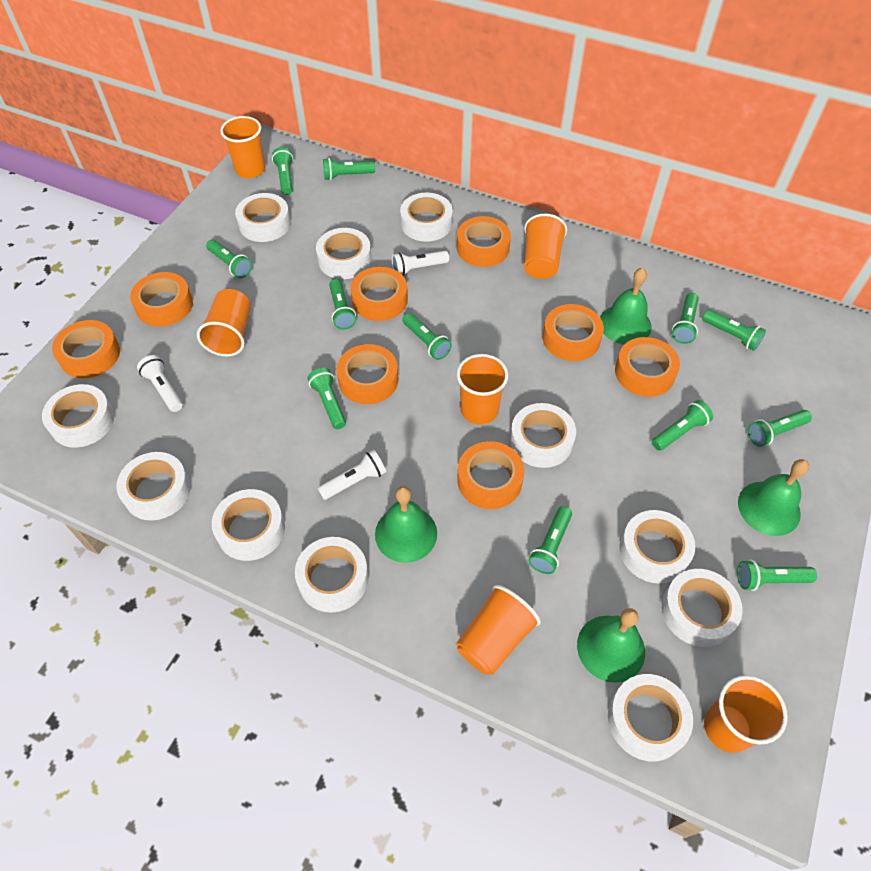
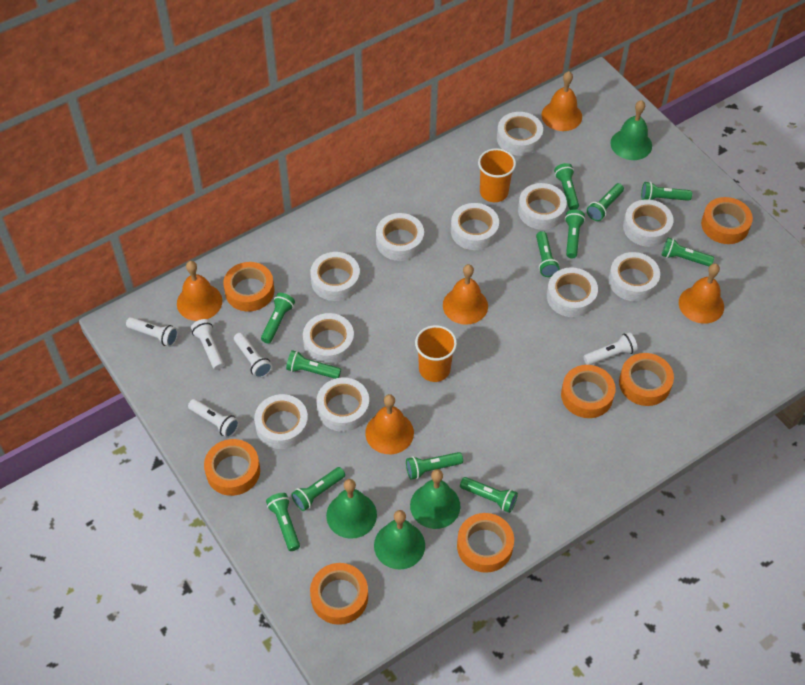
orange bell: none = 0 -> [177,261,222,321] [365,394,414,454] [443,264,488,325] [541,71,582,131] [679,263,724,324] = 5
orange cup: [197,289,251,356] [220,116,266,178] [456,585,541,675] [457,354,508,425] [524,214,567,279] [704,675,788,753] = 6 -> [415,325,457,382] [478,148,516,202] = 2
orange tape: [52,320,120,378] [130,272,193,327] [337,344,398,404] [351,267,408,321] [457,216,511,267] [457,441,524,509] [543,304,604,361] [615,337,680,397] = 8 -> [204,439,260,496] [223,262,274,311] [310,563,368,625] [457,513,514,573] [561,365,615,418] [619,353,674,406] [701,197,753,244] = 7
white flashlight: [137,355,183,412] [318,450,386,500] [392,251,449,276] = 3 -> [126,317,178,347] [188,399,239,438] [191,319,224,370] [234,333,272,378] [583,332,638,365] = 5

